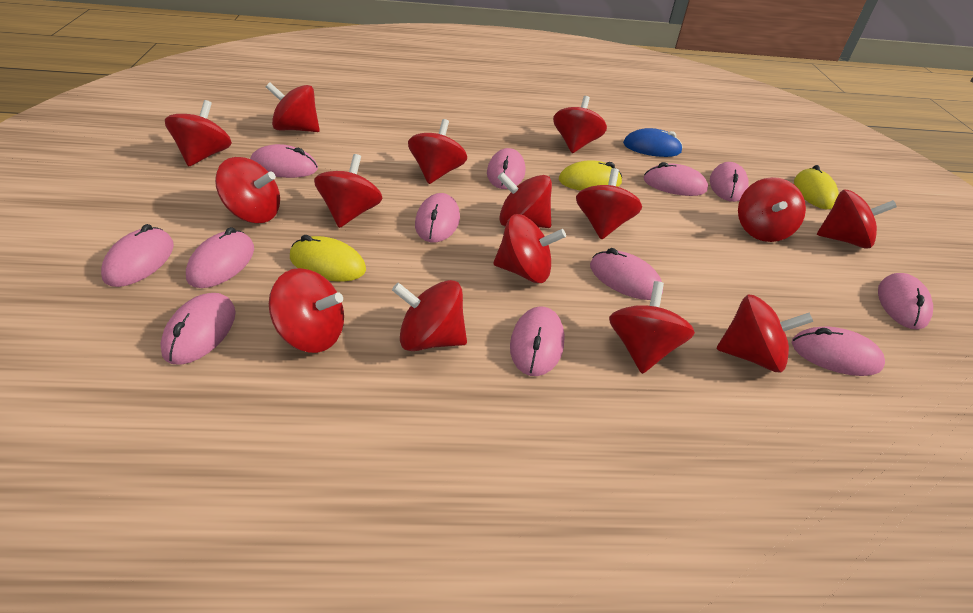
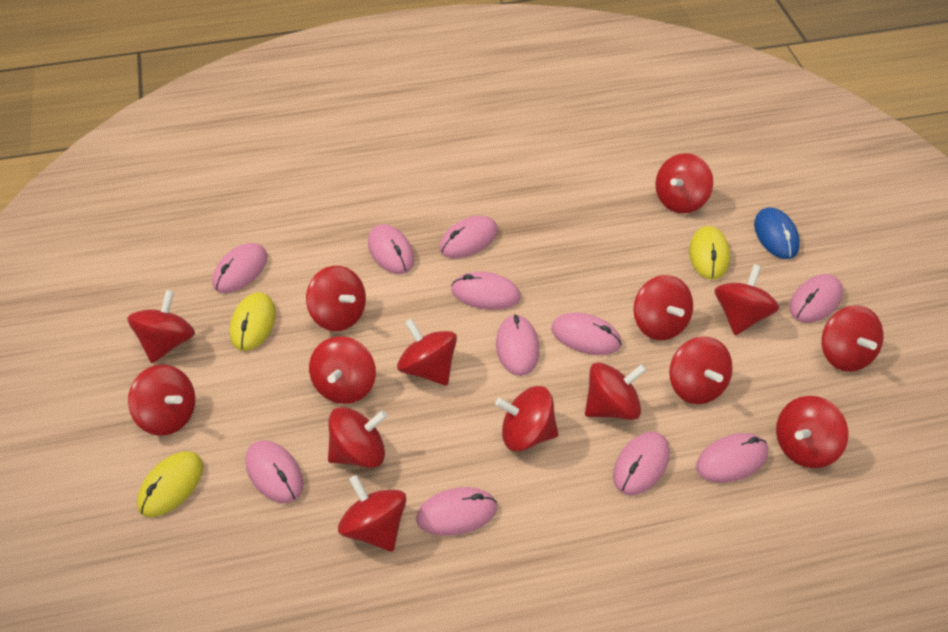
pink mouse: [101,224,174,287] [160,293,236,365] [186,227,254,288] [250,144,318,178] [415,193,460,242] [487,148,525,189] [510,306,565,376] [590,248,663,300] [643,162,708,196] [710,162,749,202] [792,326,885,376] [878,273,933,330] = 12 -> [212,243,267,293] [245,440,303,503] [368,224,414,274] [416,487,497,536] [439,216,498,258] [451,272,521,310] [496,314,539,376] [551,313,622,355] [613,432,670,495] [696,433,768,483] [790,274,843,323] = 11

